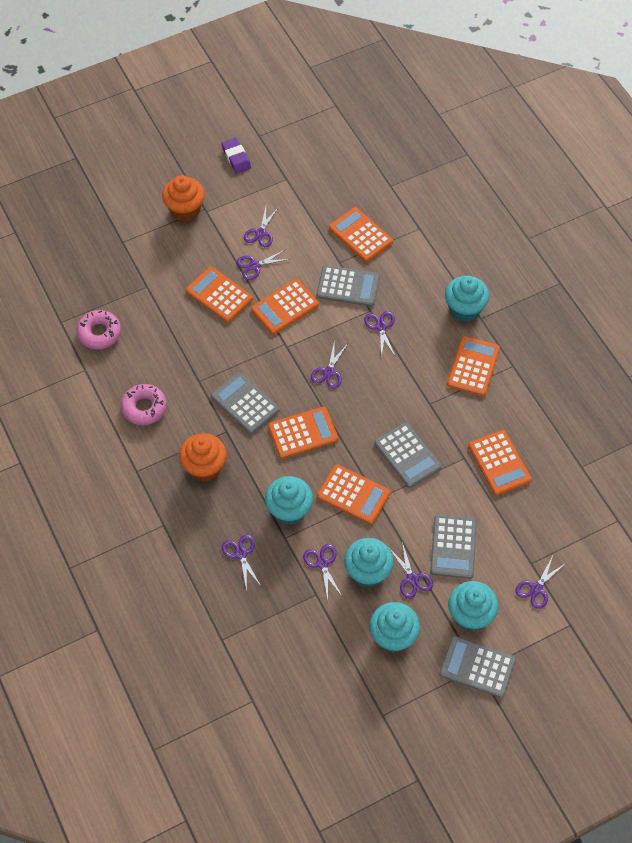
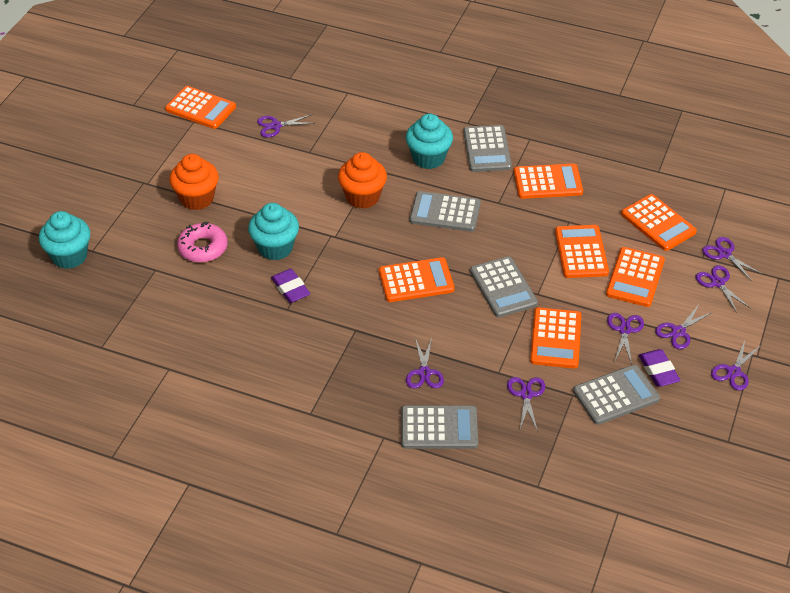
pink donut: [77,310,121,349] [121,384,167,425] = 2 -> [177,222,227,263] = 1
purple eraser: [221,138,251,174] = 1 -> [271,269,310,303] [639,349,681,387] = 2
turquoise cupcake: [265,476,313,525] [344,538,394,587] [370,602,420,653] [445,276,489,322] [448,581,498,631] = 5 -> [39,211,90,269] [248,203,299,260] [405,114,453,169] = 3

